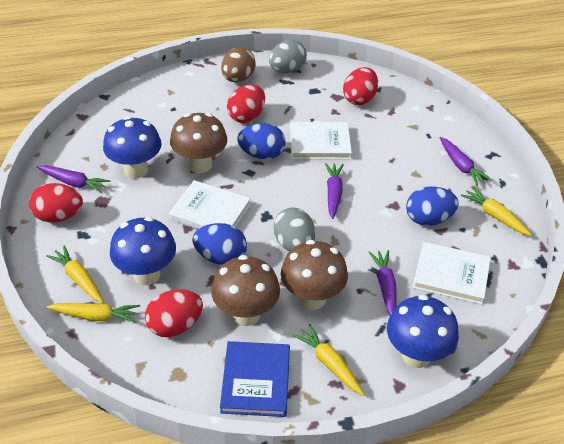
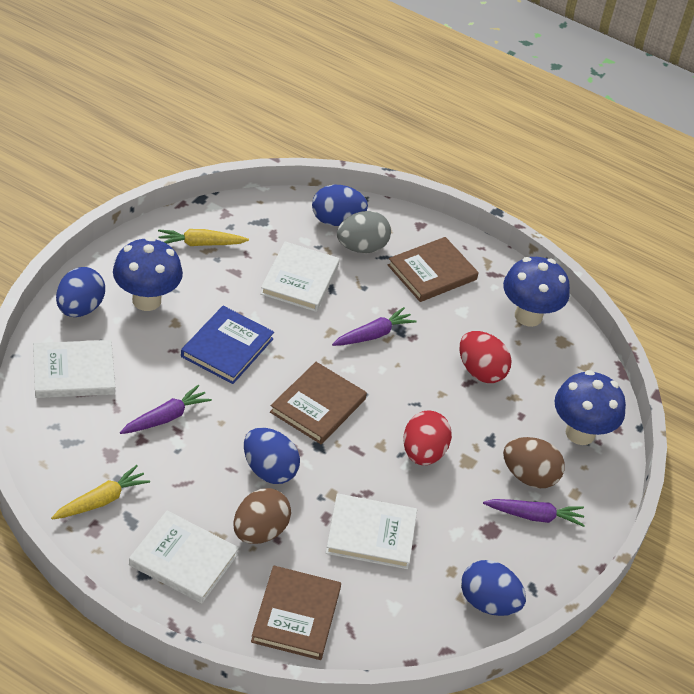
blue egg: [192,223,247,265] [237,123,285,159] [406,186,459,226] = 3 -> [56,267,105,317] [244,428,300,484] [312,185,368,226] [461,560,526,616] = 4
brown book: none = 0 -> [251,565,341,660] [270,362,367,444] [388,237,479,302] = 3
brown egg: [221,47,256,82] = 1 -> [233,488,291,544] [503,437,565,488] = 2
brown mushroom: [170,113,227,173] [211,255,280,326] [281,240,348,310] = 3 -> none = 0
grey egg: [269,40,307,73] [274,207,315,251] = 2 -> [337,211,391,253] = 1
purple carrot: [37,165,111,193] [325,163,344,219] [369,250,397,316] [440,137,492,186] = 4 -> [120,385,212,434] [332,307,417,346] [483,499,585,527] = 3
red egg: [29,183,83,223] [145,289,203,337] [227,84,265,123] [343,67,378,105] = 4 -> [403,411,452,465] [460,331,512,383] = 2
white book: [169,180,251,229] [290,122,352,159] [413,242,491,304] = 3 -> [33,340,115,398] [129,510,239,604] [260,242,340,312] [326,494,417,569] = 4
yellow carrot: [46,246,104,303] [46,303,140,323] [292,324,364,396] [461,187,532,236] = 4 -> [51,465,150,520] [158,229,249,246] = 2

